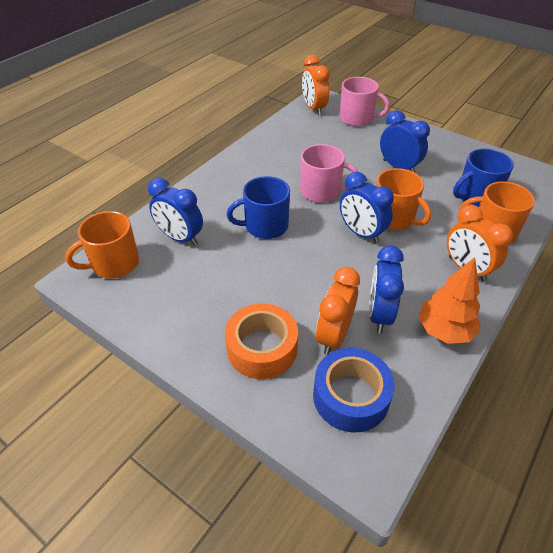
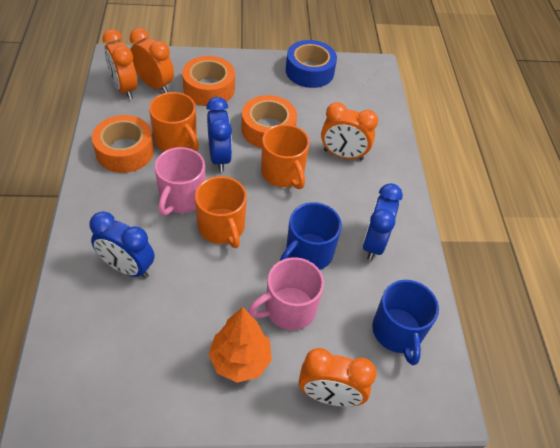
blue clock: [148,178,203,246] [340,172,394,243] [369,246,404,333] [380,110,430,173] = 4 -> [90,211,155,278] [206,97,232,172] [363,183,403,260] = 3
orange clock: [302,55,330,116] [316,267,360,355] [447,205,513,282] = 3 -> [103,29,137,99] [130,28,174,93] [299,348,377,407] [321,102,378,160] = 4
orange tape: [225,303,298,379] = 1 -> [92,115,154,173] [182,56,235,106] [241,95,297,148] = 3

